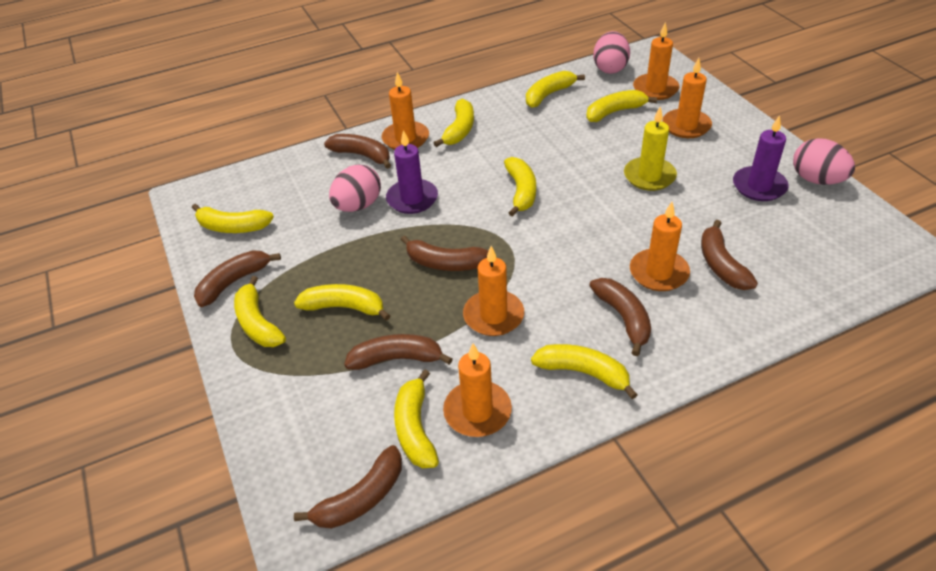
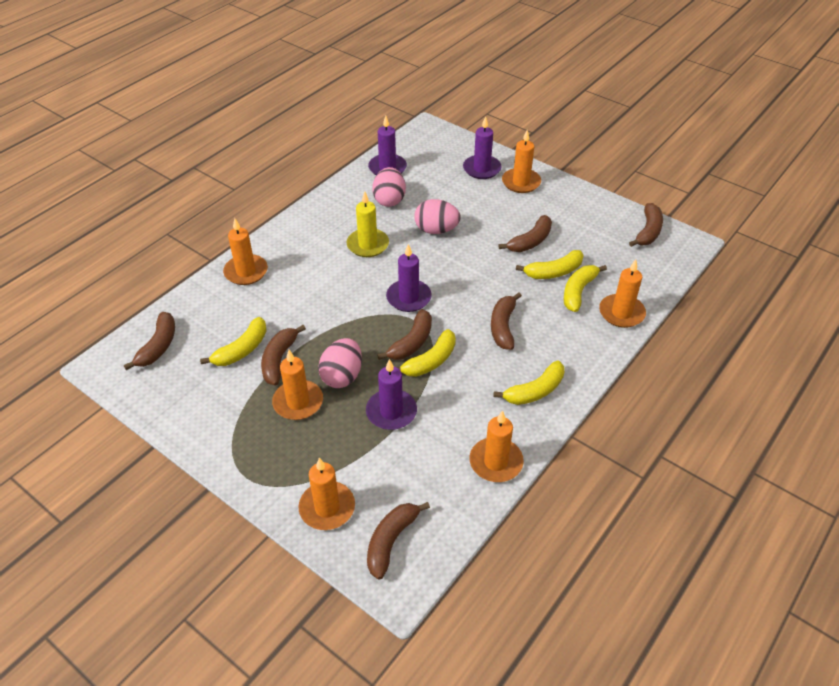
purple candle: [386,130,438,214] [733,115,789,201] = 2 -> [366,359,417,430] [368,116,407,175] [386,244,432,312] [463,116,502,179] = 4
yellow banana: [192,204,274,233] [234,276,286,347] [294,284,391,321] [394,369,439,468] [434,99,474,147] [504,157,536,217] [526,71,585,108] [531,344,638,399] [586,90,657,122] = 9 -> [200,317,267,366] [396,329,456,377] [493,361,565,405] [516,250,584,279] [564,265,607,312] = 5

